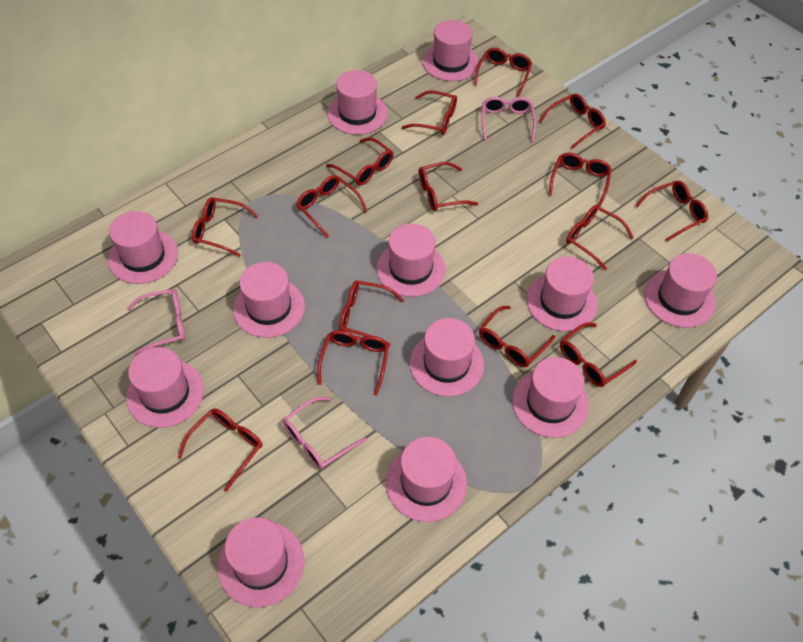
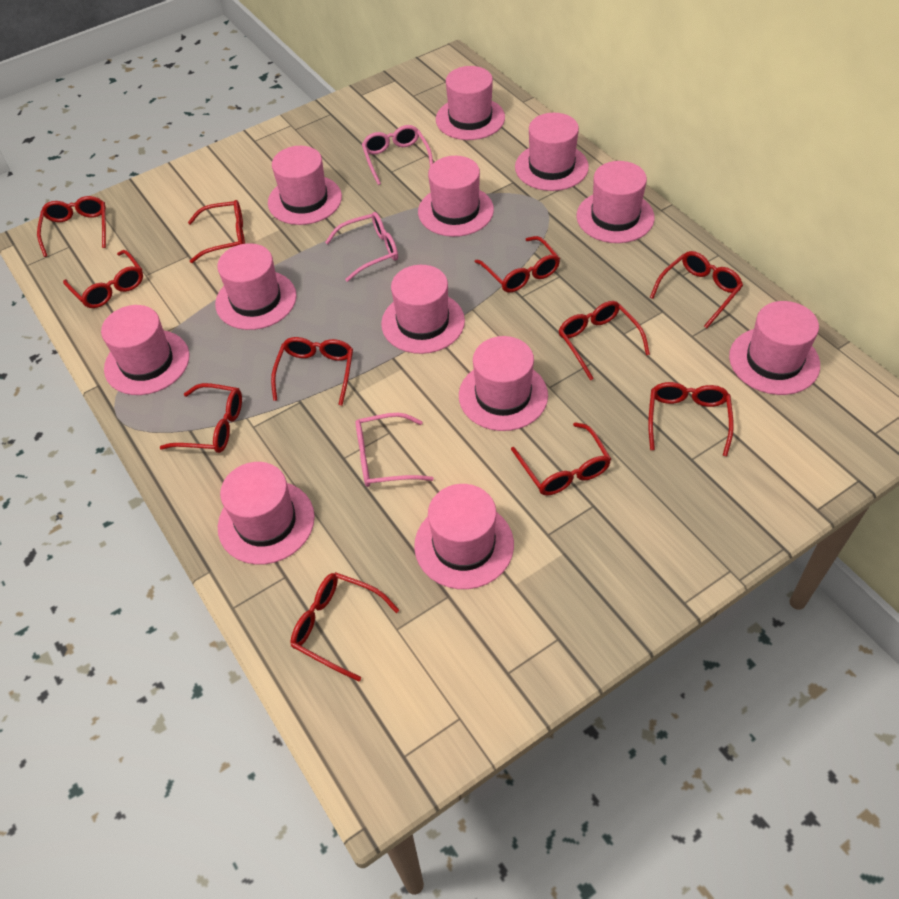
red glasses: [178,408,262,492] [192,197,258,257] [296,175,368,238] [317,330,389,396] [326,137,393,186] [339,281,404,346] [402,90,457,135] [419,162,478,211] [474,47,532,97] [479,306,555,367] [539,94,606,149] [548,153,612,207] [560,323,637,387] [566,205,634,270] [635,181,708,241] = 15 -> [37,196,106,257] [63,250,143,308] [160,383,242,453] [188,200,245,263] [271,337,353,406] [290,572,399,681] [475,236,560,293] [511,422,611,496] [558,301,650,380] [648,382,734,457] [650,251,743,328] = 11

